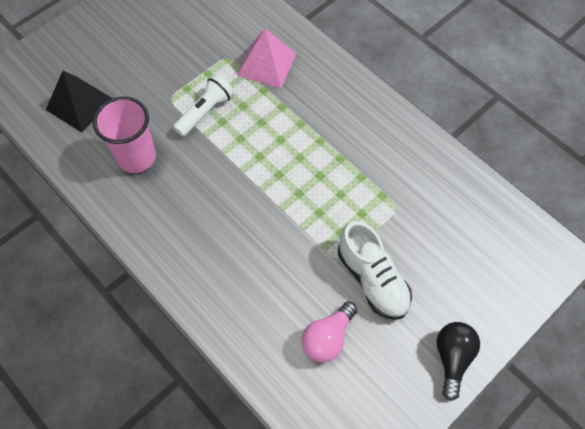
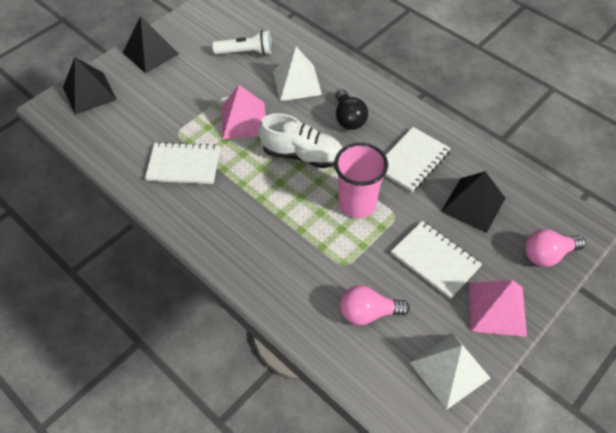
black pyramid: [46,70,112,132] = 1 -> [63,57,117,115] [123,16,179,74] [441,171,505,233] = 3
pink light bulb: [302,301,357,362] = 1 -> [340,285,410,325] [525,229,586,267] = 2
pink pyramid: [237,29,297,89] = 1 -> [221,85,266,139] [469,280,527,337] = 2
white notebook: none = 0 -> [145,142,220,184] [385,127,451,192] [391,221,482,299] = 3
white pyramid: none = 0 -> [273,47,322,101] [410,334,491,410] = 2

